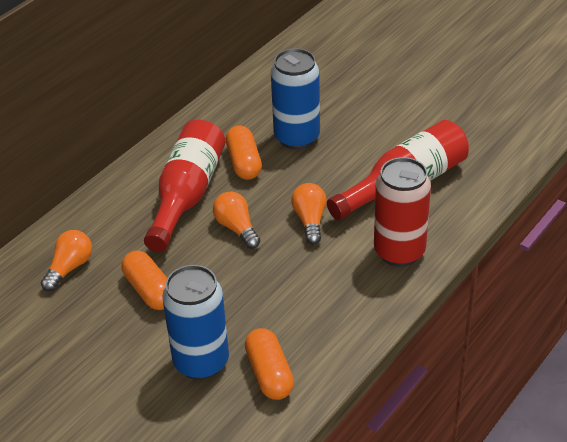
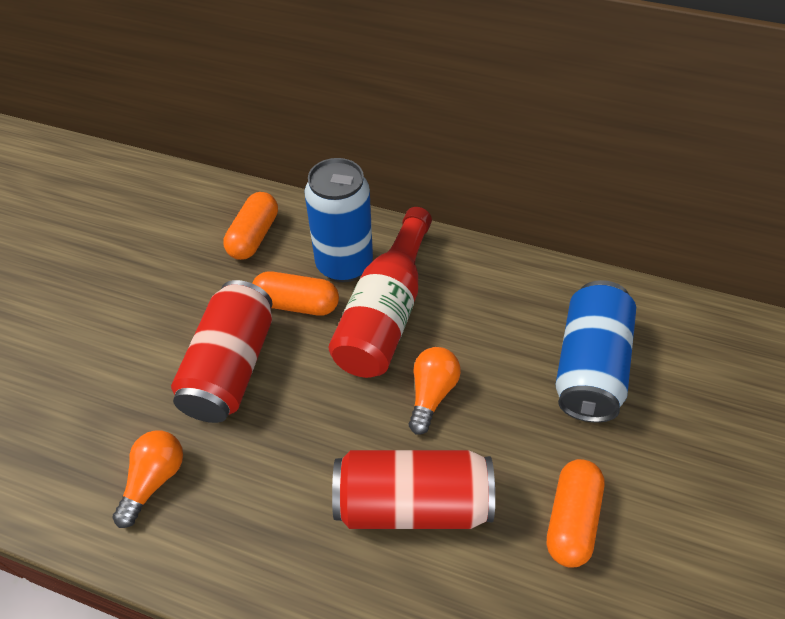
orange light bulb: [41,230,92,291] [213,192,260,249] [291,183,327,245] = 3 -> [112,430,183,528] [409,347,461,435] = 2
red bottle: [144,120,225,252] [327,120,469,220] = 2 -> [328,207,432,378] = 1
red can: [374,157,431,267] = 1 -> [171,280,273,423] [332,450,495,529] = 2

